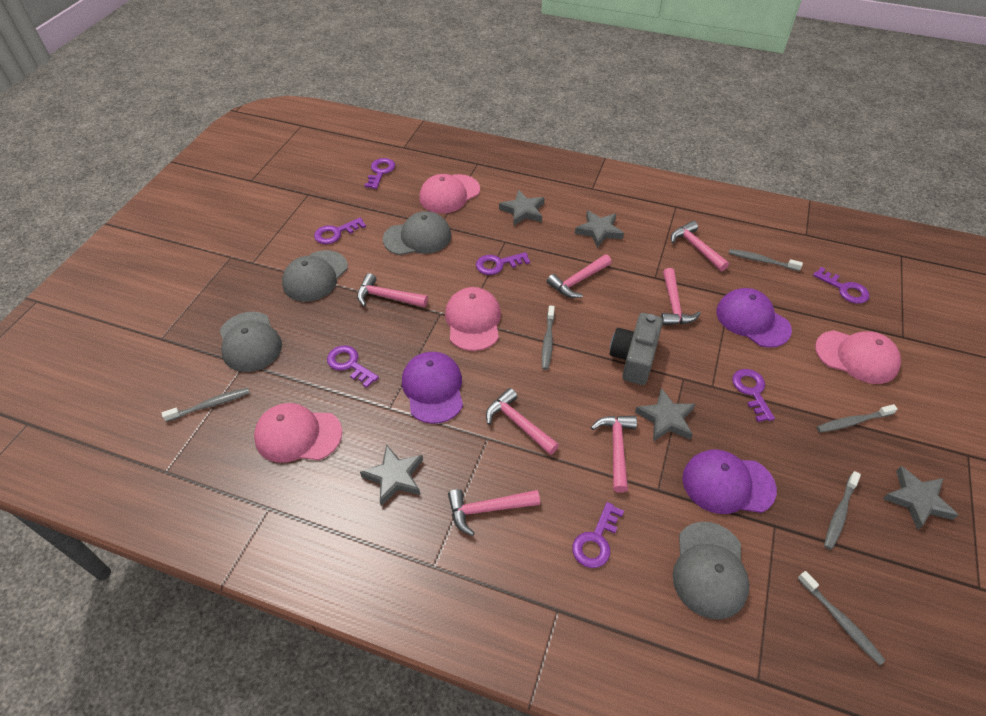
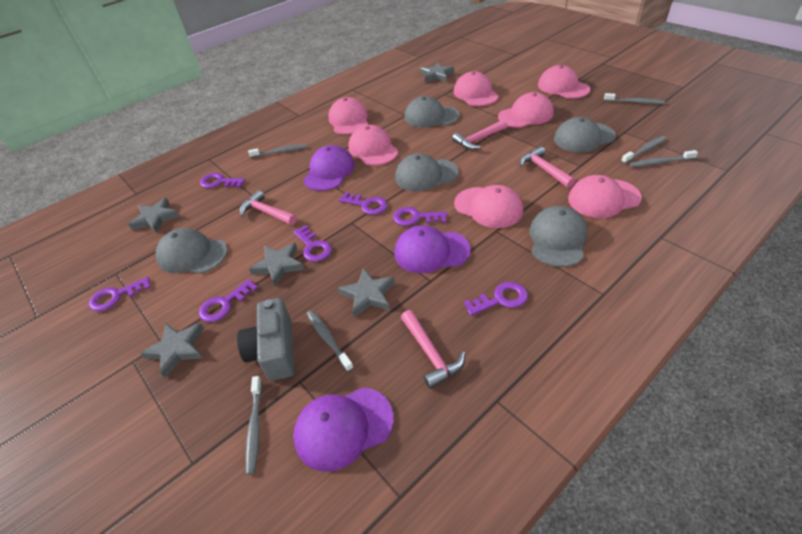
grey cap: [220,312,282,372] [282,250,348,302] [383,211,452,255] [673,522,750,619] = 4 -> [156,228,228,274] [395,153,459,192] [404,96,460,128] [529,206,588,267] [554,117,616,153] = 5
pink cap: [254,403,342,463] [419,174,480,213] [445,287,501,351] [815,330,901,384] = 4 -> [328,97,368,135] [348,125,398,166] [454,71,499,106] [454,185,523,228] [498,92,554,128] [538,65,590,99] [568,175,642,218] = 7
pink hammer: [357,273,428,307] [448,489,540,536] [486,388,559,455] [547,255,612,298] [591,416,637,493] [661,268,701,325] [671,221,729,271] = 7 -> [240,190,297,225] [401,310,465,389] [452,120,507,150] [519,146,575,188] = 4

